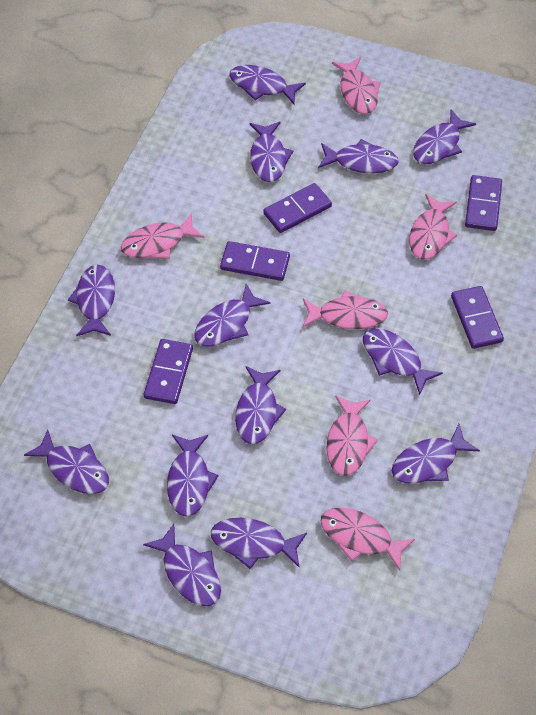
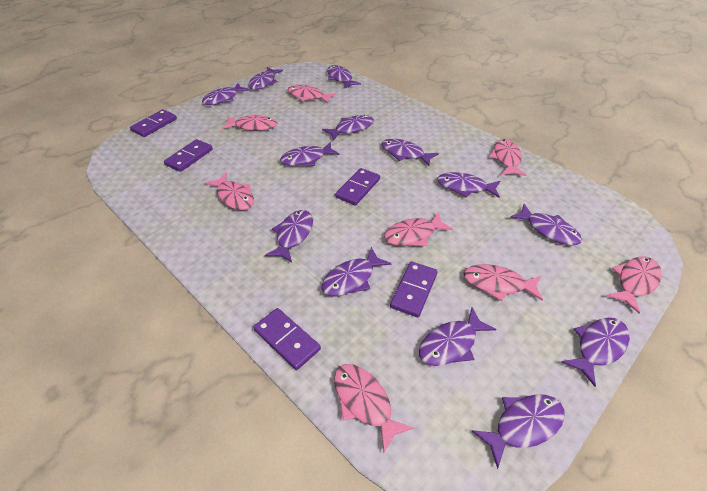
pink fish: [121,213,204,259] [303,290,388,329] [320,508,415,571] [327,395,378,476] [332,57,381,114] [409,194,457,260] = 6 -> [205,173,254,210] [222,114,277,131] [288,85,336,104] [334,364,414,452] [384,212,453,246] [463,264,543,301] [489,139,526,176] [607,256,662,313] = 8

